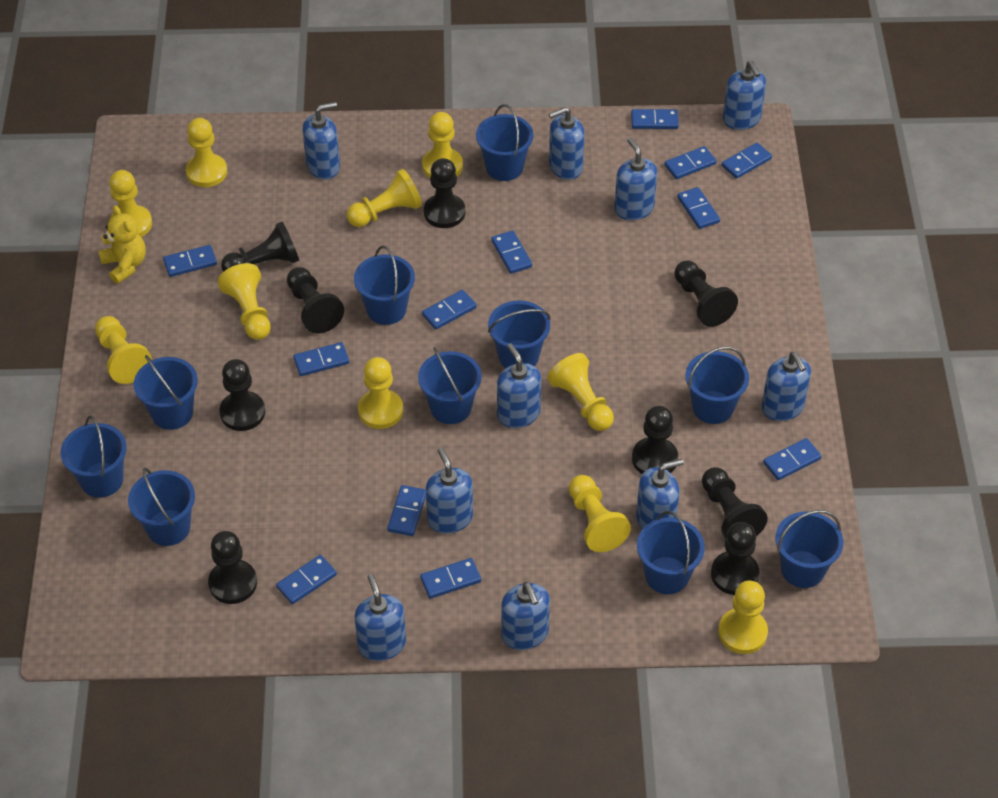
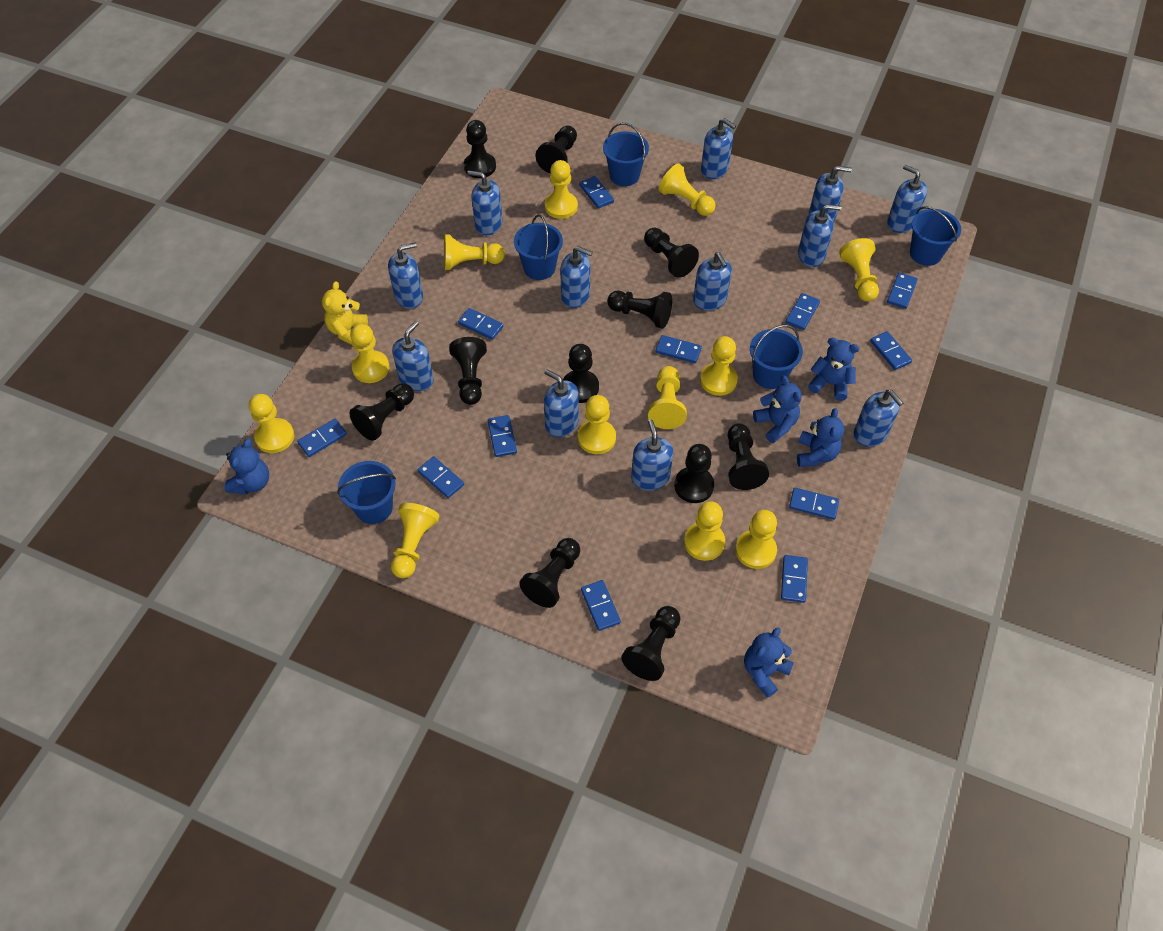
black pawn: [208,531,257,604] [219,359,265,431] [221,221,299,272] [287,267,344,333] [424,158,465,228] [632,406,678,474] [674,261,738,327] [702,467,768,539] [711,522,760,595] = 9 -> [349,383,414,441] [449,337,487,405] [464,120,496,178] [519,538,580,608] [535,126,577,173] [563,344,599,403] [607,290,672,329] [621,606,681,681] [644,228,699,278] [674,444,714,503] [727,423,769,490] = 11
blue bucket: [61,416,127,498] [128,468,195,546] [134,355,198,430] [354,246,415,325] [418,347,482,424] [476,104,533,181] [488,301,550,368] [637,511,705,594] [686,347,749,424] [775,510,843,588] = 10 -> [337,461,396,524] [514,214,563,280] [603,123,649,186] [750,325,803,389] [910,206,961,266] = 5
blue soap dispenser: [302,102,340,180] [354,574,406,661] [426,447,473,534] [497,343,541,428] [501,582,550,650] [549,107,585,180] [614,138,657,220] [636,459,684,529] [723,61,766,130] [761,352,811,421] = 10 -> [388,243,423,309] [392,321,434,391] [467,171,502,235] [544,369,579,437] [560,246,593,308] [631,419,673,491] [693,252,732,311] [701,118,736,179] [798,204,842,267] [809,166,852,224] [854,390,903,447] [887,165,927,233] = 12
blue teddy bear: none = 0 -> [225,438,269,494] [744,627,794,698] [753,376,802,443] [797,408,844,467] [808,338,860,401] = 5
yellow pawn: [95,316,152,384] [109,170,152,237] [186,118,227,187] [218,263,271,340] [347,169,422,227] [358,357,403,429] [422,112,463,178] [547,353,614,431] [569,475,631,552] [718,581,768,654] = 10 -> [249,394,294,453] [350,324,389,383] [391,503,439,578] [444,234,505,270] [545,160,578,219] [578,395,616,454] [648,366,687,429] [658,163,716,216] [684,501,725,561] [700,336,738,396] [735,510,777,569] [839,238,879,301] = 12

